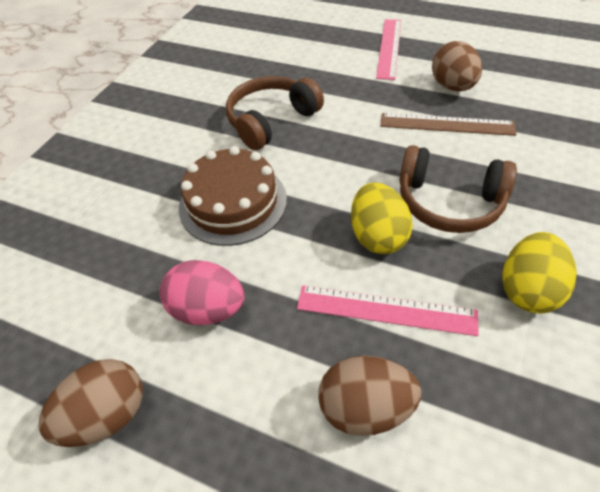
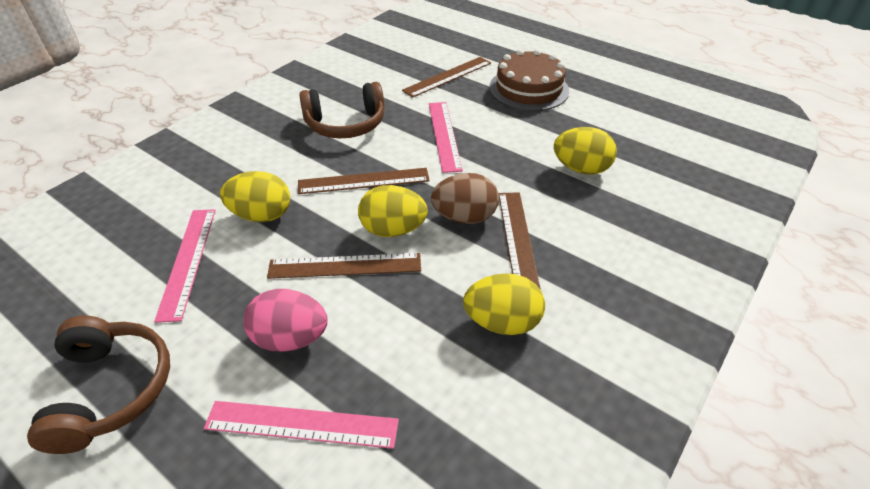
brown egg: [38,359,143,447] [318,356,421,436] [432,41,482,91] = 3 -> [431,173,499,224] = 1
brown ruler: [380,113,516,136] = 1 -> [267,253,421,279] [298,168,430,194] [402,57,491,98] [498,192,541,290] = 4
pink ruler: [297,285,479,336] [376,19,401,80] = 2 -> [154,209,216,323] [204,401,399,449] [429,102,463,173] = 3
yellow egg: [351,182,413,254] [502,232,577,313] = 2 -> [220,171,290,222] [358,185,428,237] [463,273,545,335] [554,127,617,175] = 4

